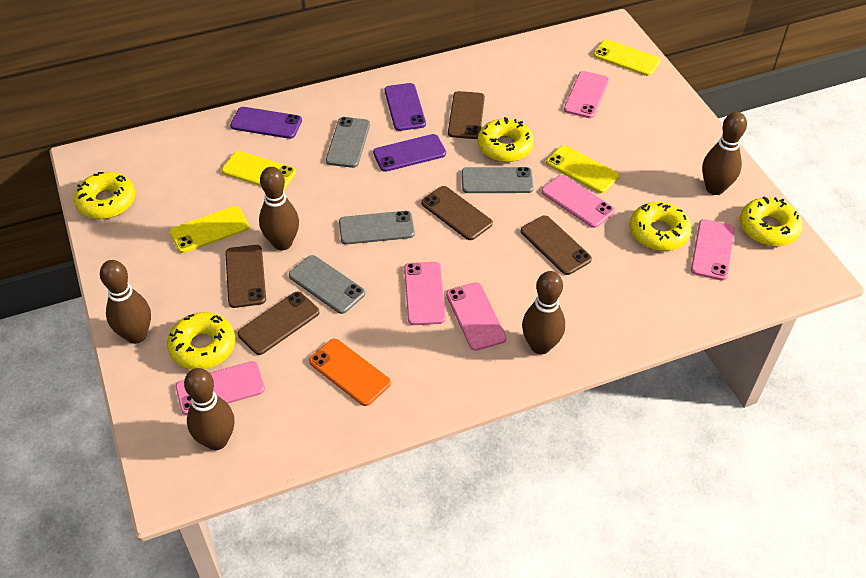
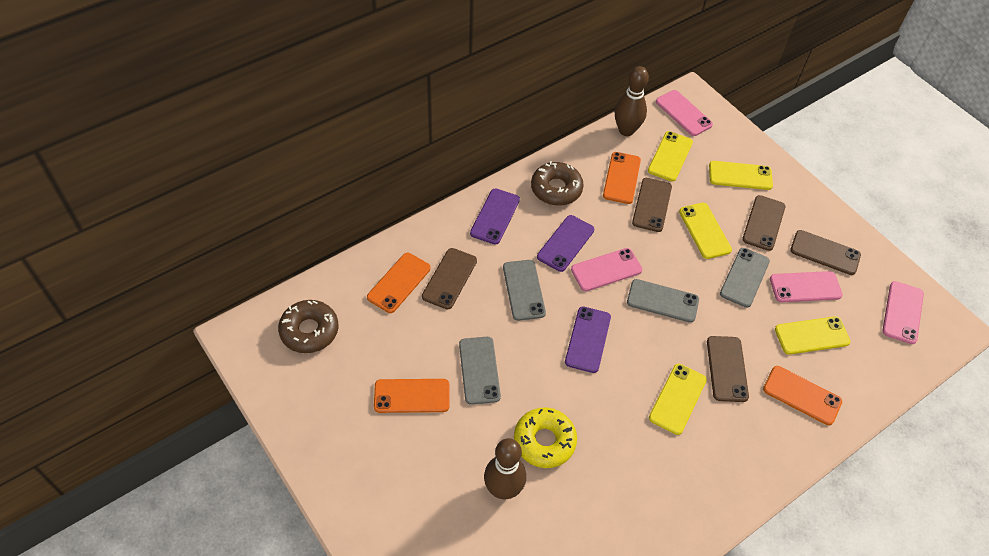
brown bowling pin: [100,260,151,344] [184,368,235,450] [259,167,299,250] [522,271,565,354] [702,112,747,195] = 5 -> [484,438,526,499] [615,66,649,136] = 2
brown donut: none = 0 -> [278,300,339,353] [531,161,584,206] = 2
orange phone: [309,339,391,406] = 1 -> [367,253,431,313] [374,379,449,413] [603,152,641,204] [763,366,842,425] = 4
pink phone: [176,361,265,415] [404,262,446,325] [446,282,506,351] [541,175,615,228] [564,71,609,118] [691,219,735,281] = 6 -> [571,248,642,291] [656,90,713,136] [770,271,842,302] [883,281,924,344] = 4
yellow donut: [74,172,135,219] [167,312,235,370] [477,117,534,162] [630,202,692,251] [740,197,802,246] = 5 -> [514,408,577,468] = 1
yellow phone: [170,206,249,253] [222,151,296,191] [546,145,619,193] [593,40,661,76] = 4 -> [648,131,693,181] [649,364,707,435] [679,203,732,259] [709,161,773,190] [775,316,851,355] = 5

